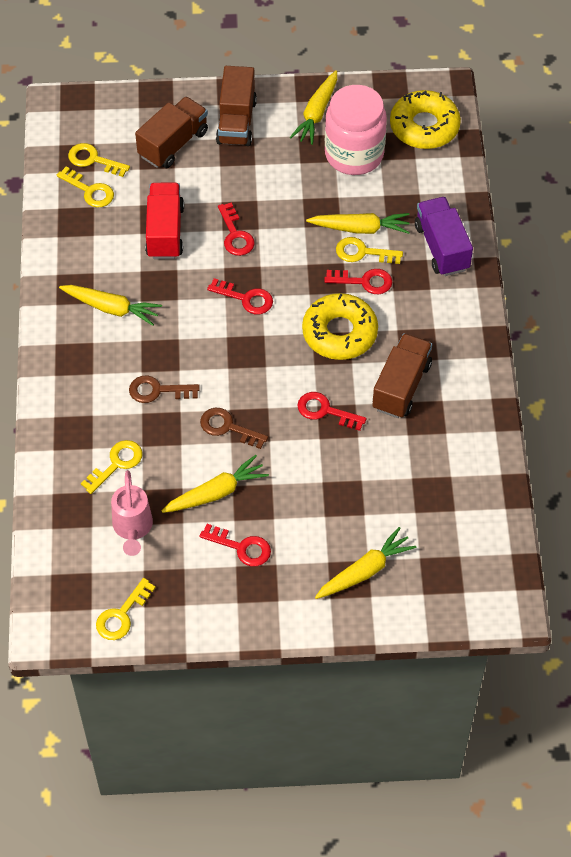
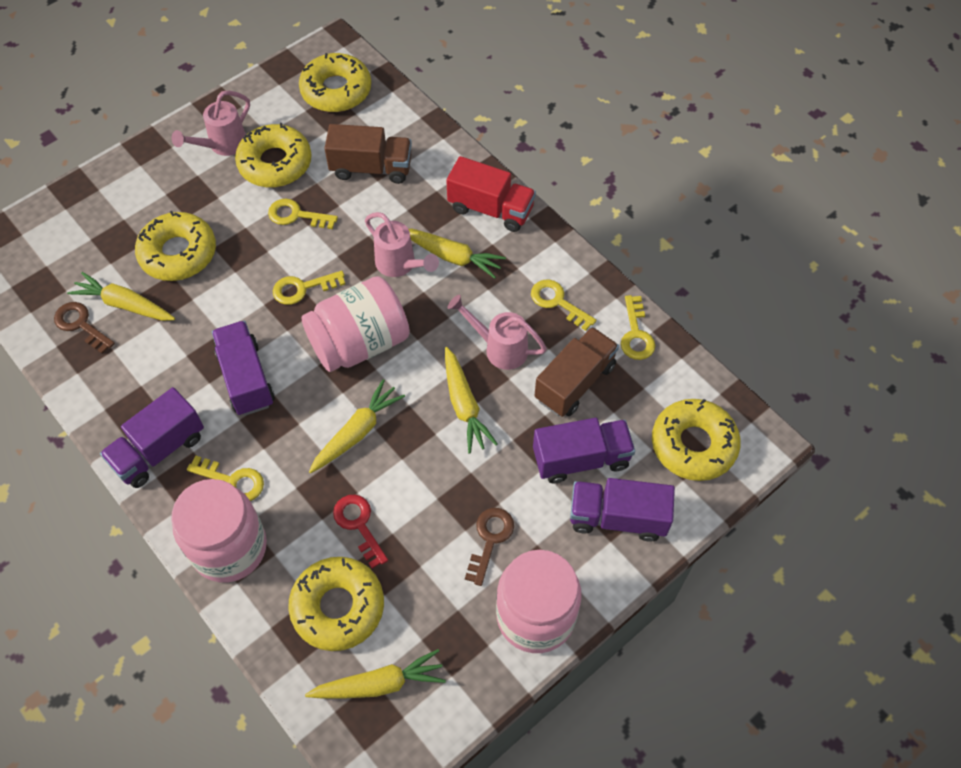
brown truck: [135,97,208,168] [216,66,257,146] [372,333,432,418] = 3 -> [325,124,412,184] [534,327,619,417] = 2
pink jar: [325,85,387,175] = 1 -> [172,479,267,583] [301,276,410,372] [496,550,582,653] = 3
pink watering can: [111,470,153,556] = 1 -> [172,90,250,156] [365,212,439,277] [448,295,547,370] = 3
purple truck: [415,197,473,276] = 1 -> [100,387,204,488] [212,321,275,416] [533,418,635,483] [570,478,675,542] = 4
red key: [200,524,271,566] [207,278,273,314] [218,203,255,256] [297,392,367,431] [324,269,392,294] = 5 -> [333,495,388,569] = 1
yellow donut: [302,293,378,360] [390,90,461,149] = 2 -> [135,211,216,281] [235,123,312,187] [288,557,384,651] [299,53,371,112] [652,399,741,481] = 5

